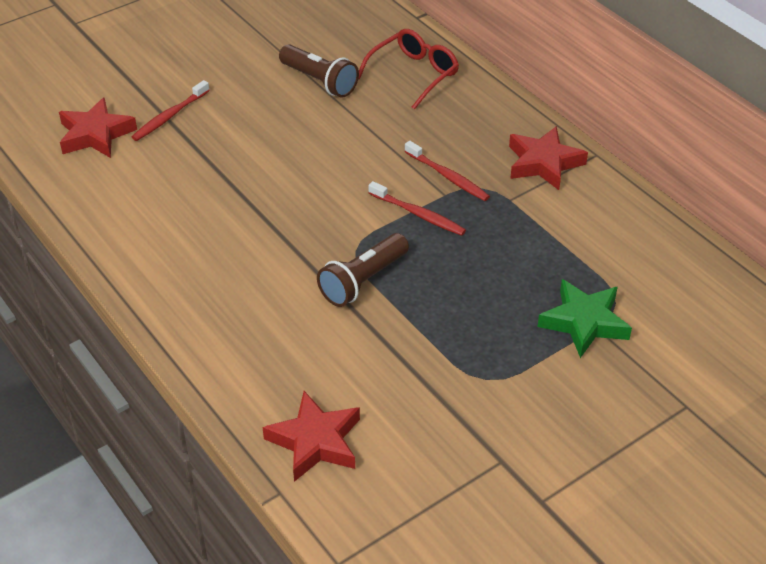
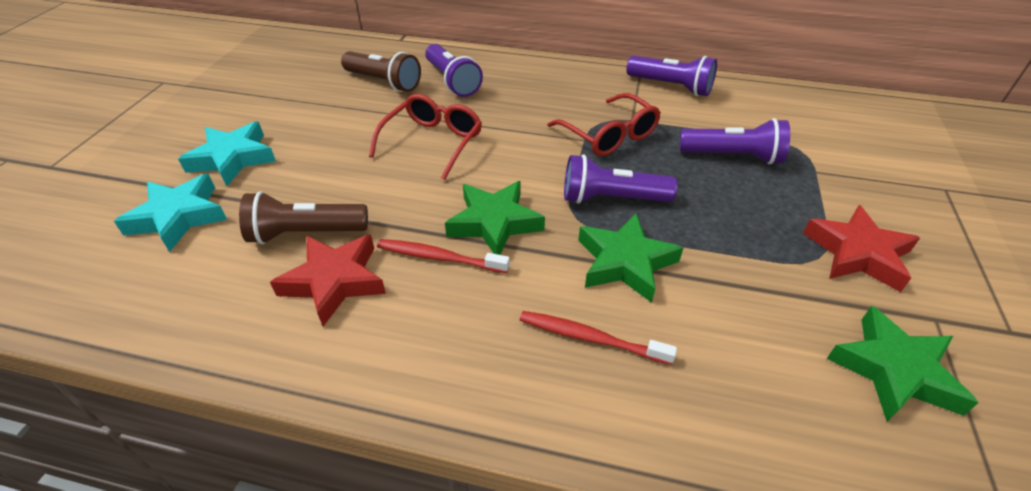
green star: [538,279,632,358] = 1 -> [445,181,545,255] [578,213,683,303] [827,306,979,422] = 3
purple flashlight: none = 0 -> [425,44,483,97] [564,154,677,204] [626,56,717,96] [680,118,790,165] = 4
red glasses: [358,29,459,110] = 1 -> [369,94,482,180] [547,93,661,156] = 2
red star: [59,97,137,158] [263,391,360,482] [509,126,588,190] = 3 -> [270,234,386,326] [803,205,920,292] = 2
red toothbrush: [132,80,210,141] [368,181,466,236] [405,141,490,201] = 3 -> [377,239,510,273] [520,311,677,365] = 2
turquoise star: none = 0 -> [114,174,227,252] [178,122,276,186] = 2

